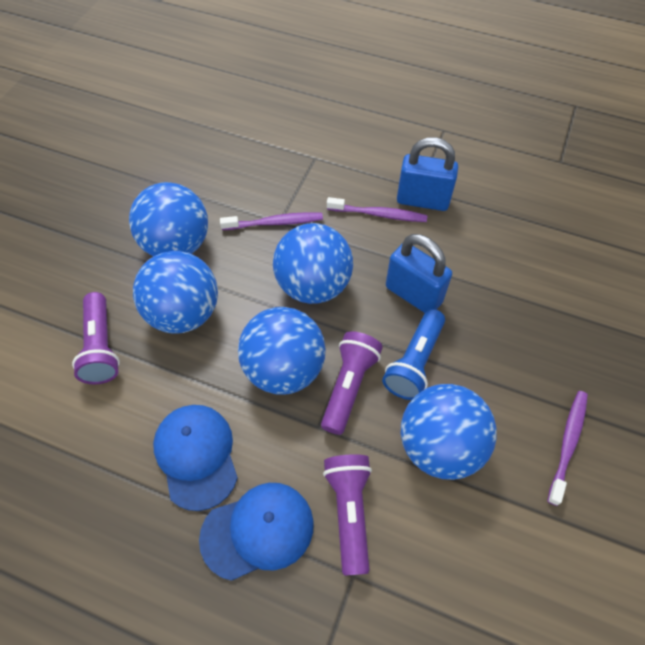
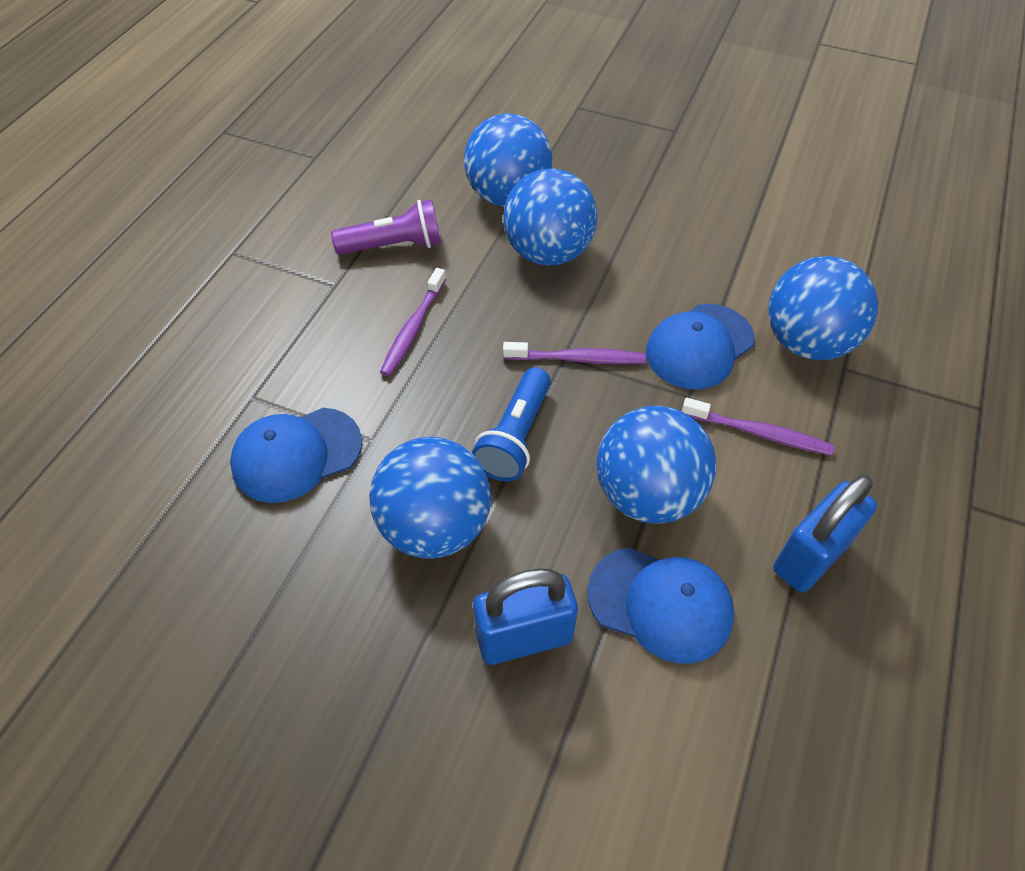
blue cap: [153,405,238,511] [199,483,314,581] = 2 -> [230,408,362,503] [587,547,735,663] [646,304,755,390] = 3
purple flashlight: [72,292,120,384] [321,331,383,435] [323,454,372,576] = 3 -> [331,199,441,255] = 1

